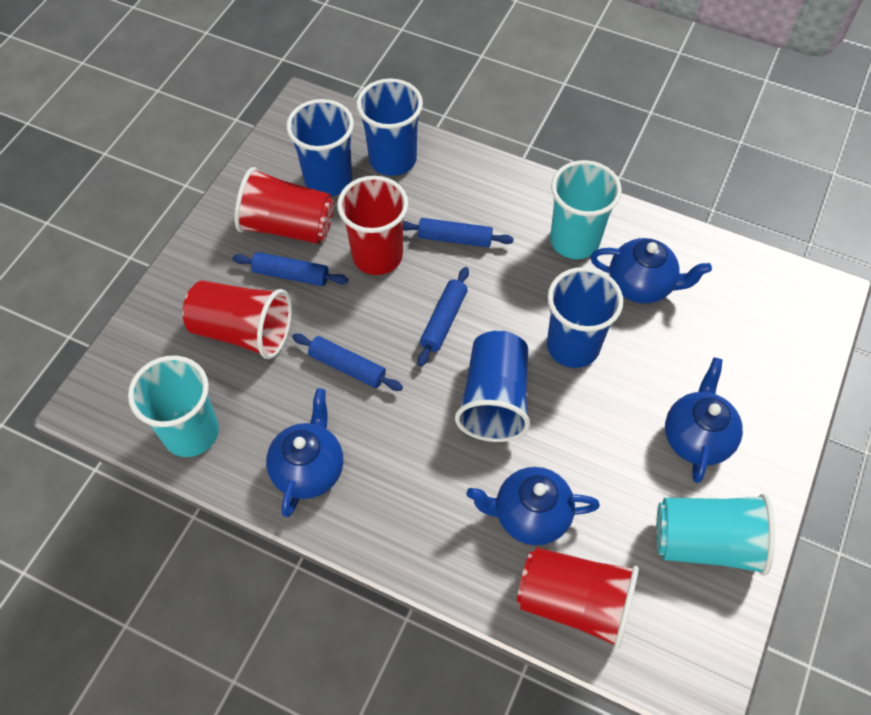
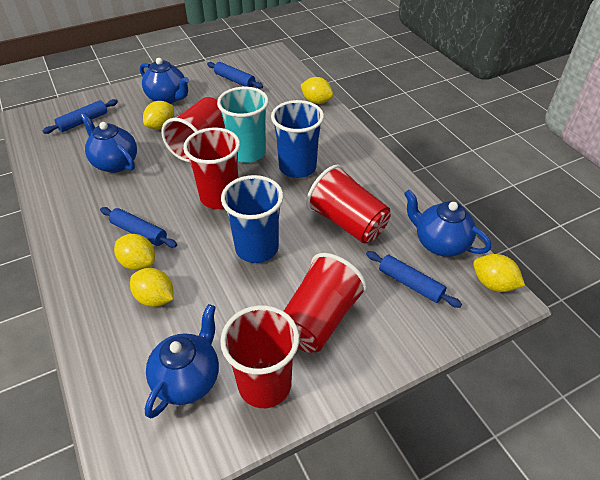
blue cup: [286,99,354,196] [356,78,423,176] [455,330,530,442] [547,267,623,368] = 4 -> [221,175,284,263] [271,100,324,178] = 2
red cup: [182,280,292,359] [234,167,334,244] [337,176,408,275] [517,548,639,649] = 4 -> [161,97,225,162] [183,127,240,209] [220,305,299,408] [284,253,367,353] [306,164,391,243] = 5
turquoise cup: [128,355,219,457] [550,160,622,259] [656,494,775,576] = 3 -> [217,87,269,163] = 1
yellow lemon: none = 0 -> [114,234,155,270] [130,268,174,307] [143,101,174,130] [301,77,333,104] [473,254,525,292] = 5

